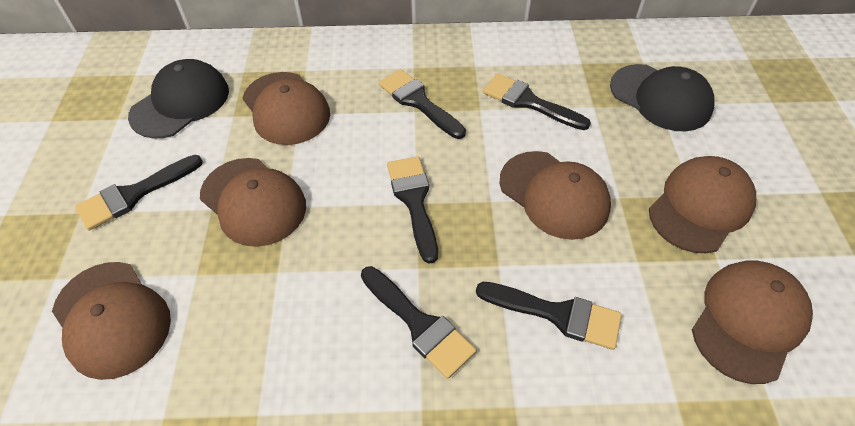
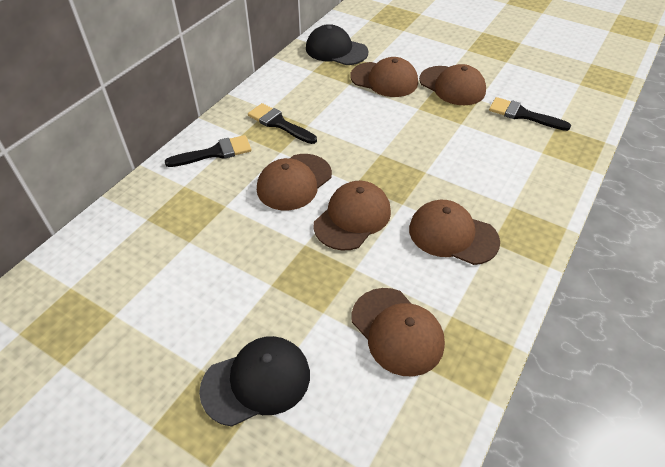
black brush: [75,155,203,230] [361,266,476,379] [379,69,466,139] [387,156,438,264] [476,282,622,350] [483,73,591,130] = 6 -> [165,135,252,167] [248,103,317,144] [489,97,571,131] = 3

